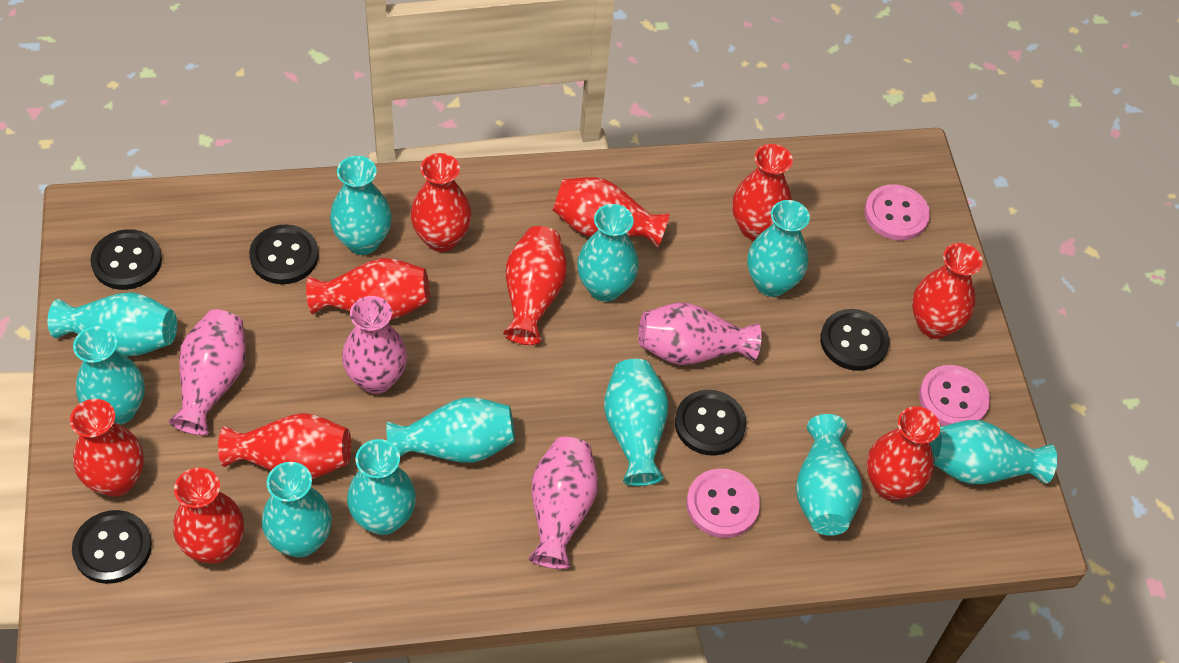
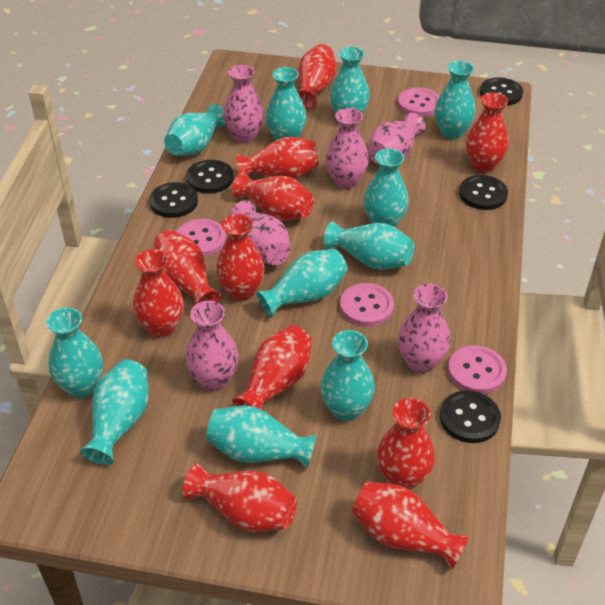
pink button: [686,468,760,538] [864,184,930,240] [919,365,990,426] = 3 -> [177,219,226,257] [340,283,394,326] [398,88,440,117] [448,345,507,394] = 4
pink vase: [169,309,246,435] [342,296,407,394] [529,437,598,569] [638,303,761,365] = 4 -> [186,301,239,391] [223,65,264,143] [230,200,290,265] [326,108,369,189] [368,113,425,164] [398,284,451,373] = 6
red vase: [70,399,144,497] [173,468,244,564] [218,413,351,479] [306,258,429,320] [411,153,472,252] [503,226,567,345] [553,177,670,248] [732,144,793,241] [867,406,940,501] [912,243,983,339] = 10 -> [133,249,184,338] [154,230,221,306] [183,464,297,532] [216,214,265,301] [232,172,314,221] [232,325,312,409] [236,137,319,179] [297,44,336,109] [351,482,469,570] [377,398,435,490] [466,92,509,173] = 11

